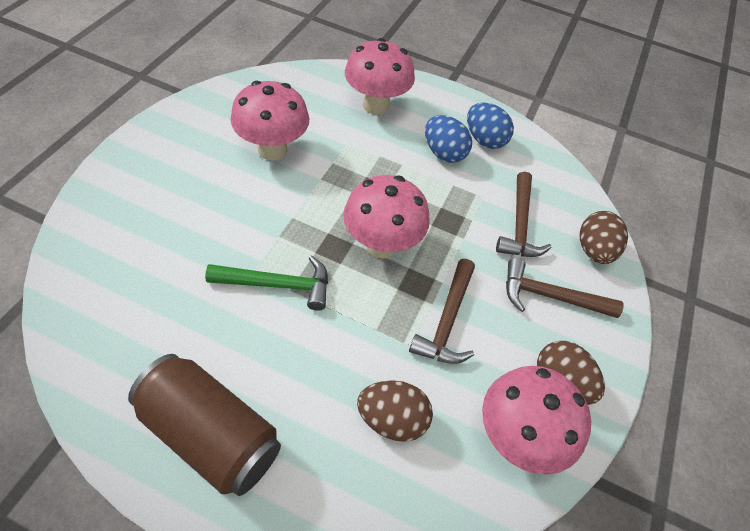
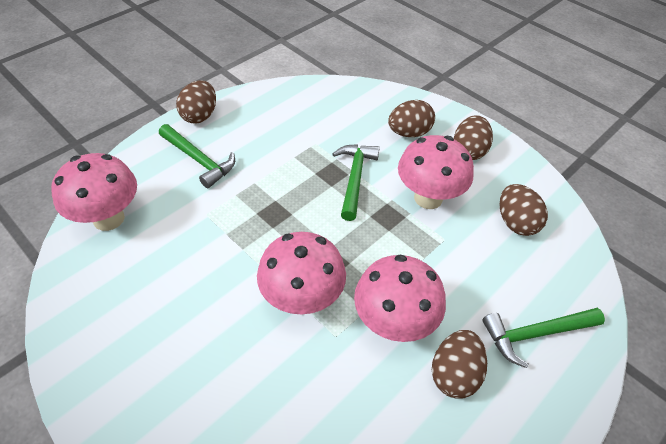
blue egg: [425,115,472,163] [467,103,514,149] = 2 -> none = 0
brown can: [128,354,281,496] = 1 -> none = 0
brown egg: [357,380,433,442] [537,341,605,405] [580,211,628,264] = 3 -> [176,80,216,123] [388,100,435,137] [432,330,487,398] [454,115,493,160] [500,184,548,236] = 5
brown hammer: [409,259,475,364] [496,172,552,257] [506,258,623,318] = 3 -> none = 0
green hammer: [205,255,328,311] = 1 -> [159,124,235,188] [332,144,380,221] [482,308,605,368] = 3

